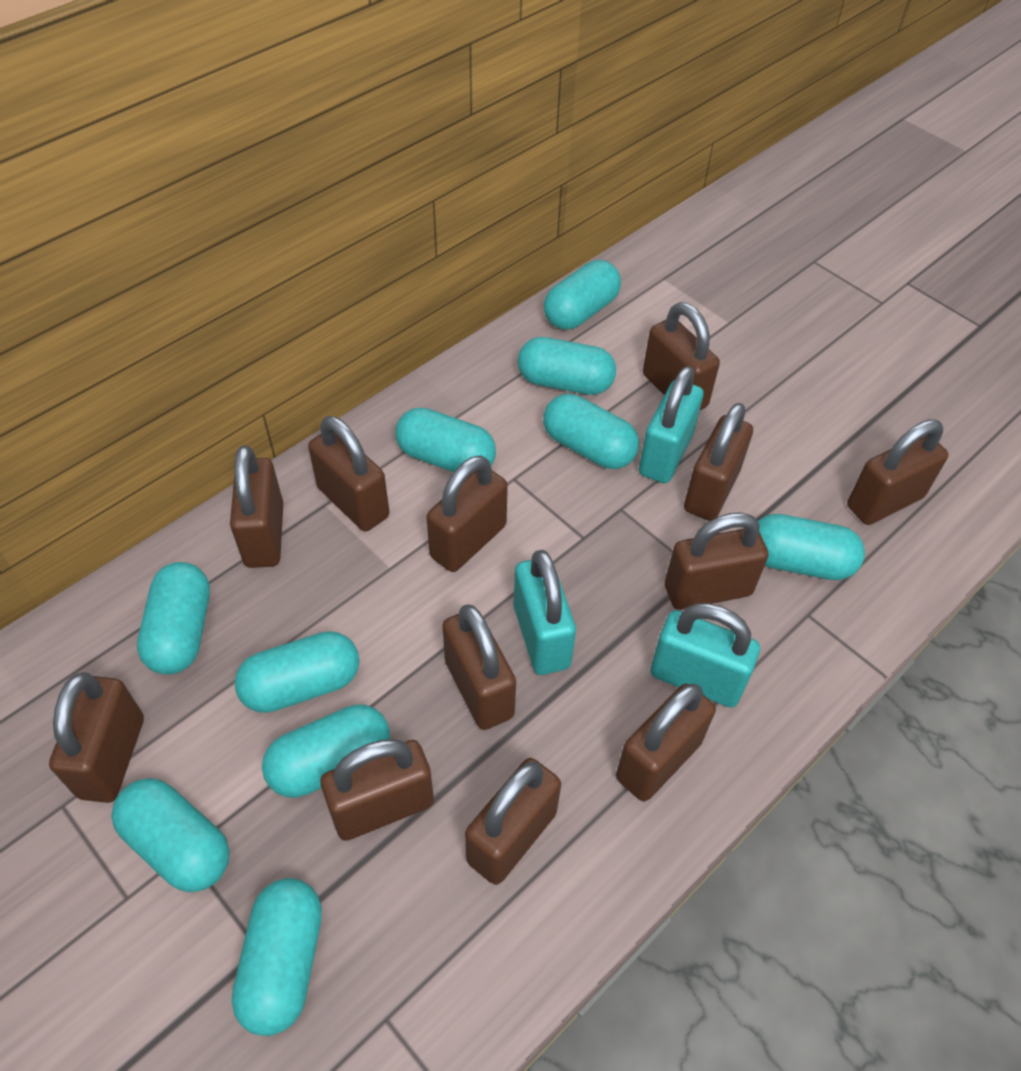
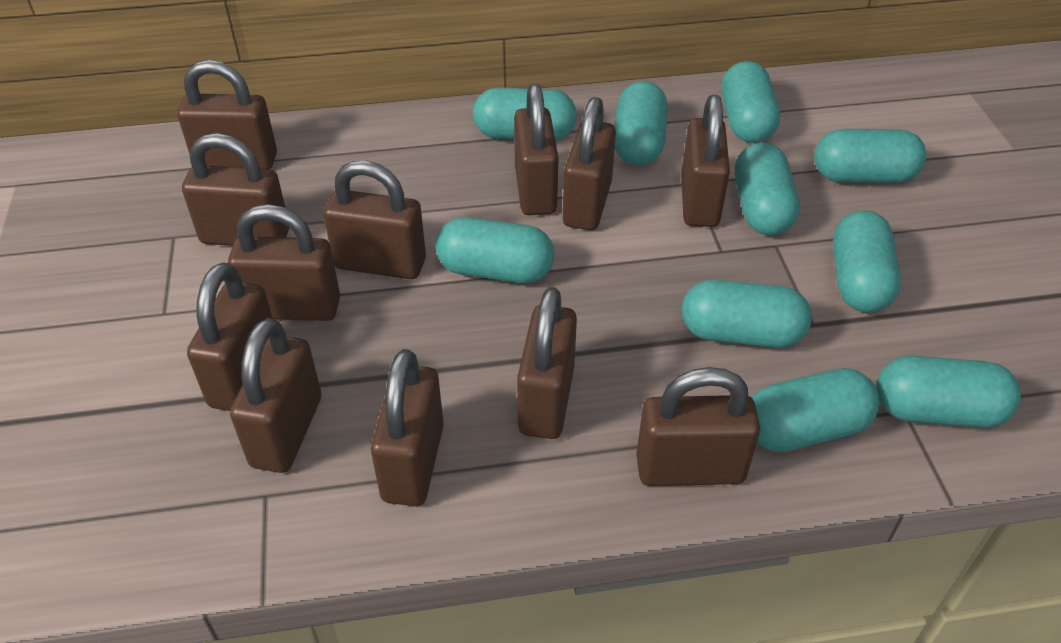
turquoise padlock: [513,550,576,675] [639,366,704,483] [650,603,760,708] = 3 -> none = 0

